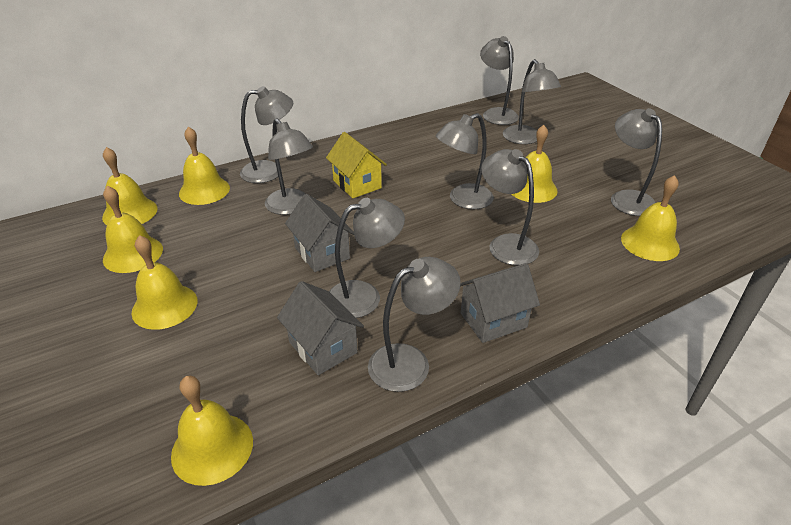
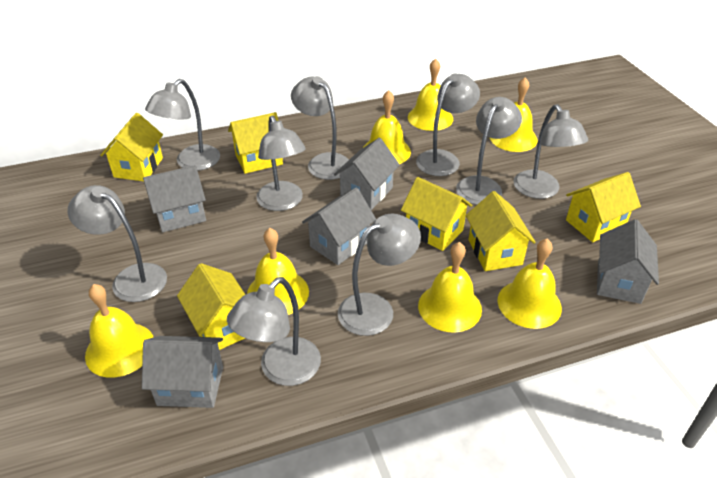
grey house: [277,281,364,375] [285,194,354,272] [460,263,540,343] = 3 -> [142,336,223,408] [143,165,206,232] [302,187,376,265] [334,138,400,210] [597,219,659,304] = 5
yellow house: [326,132,387,198] = 1 -> [100,113,163,181] [177,263,245,350] [228,112,283,174] [401,177,472,251] [466,191,536,271] [566,172,641,242] = 6

